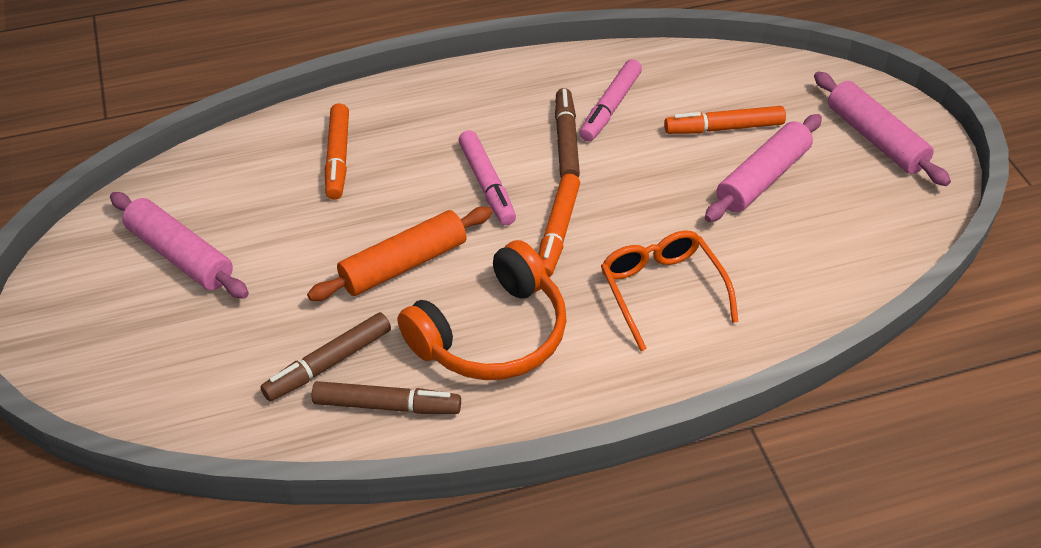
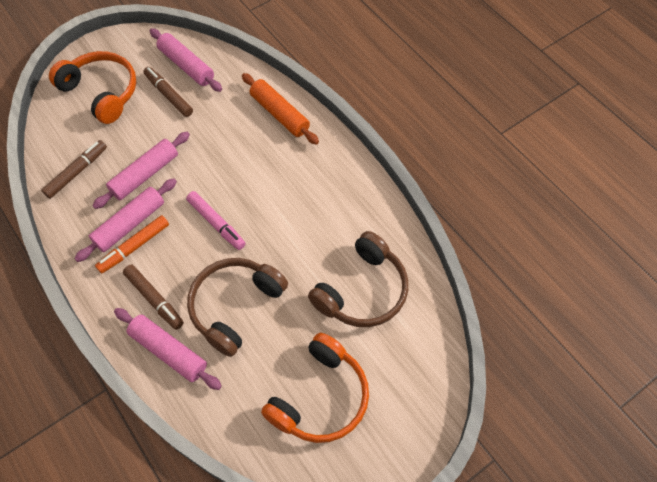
brown headphones: none = 0 -> [187,258,288,357] [308,231,408,327] = 2
orange glasses: [601,230,738,351] = 1 -> none = 0
orange headphones: [398,240,567,380] = 1 -> [49,51,136,124] [261,333,369,443] = 2
orange marker: [325,103,349,200] [538,174,580,277] [664,106,786,134] = 3 -> [95,215,169,273] = 1
pink marker: [458,130,516,225] [580,59,642,142] = 2 -> [186,191,245,250] = 1
pink rolling pin: [110,192,249,299] [705,114,822,222] [814,71,951,186] = 3 -> [74,178,177,262] [92,132,190,209] [114,308,222,390] [150,28,222,92] = 4

